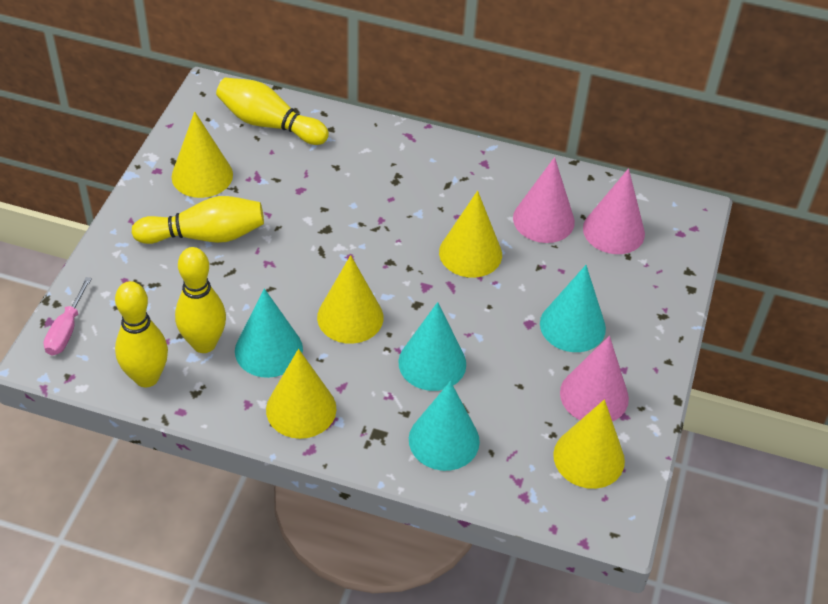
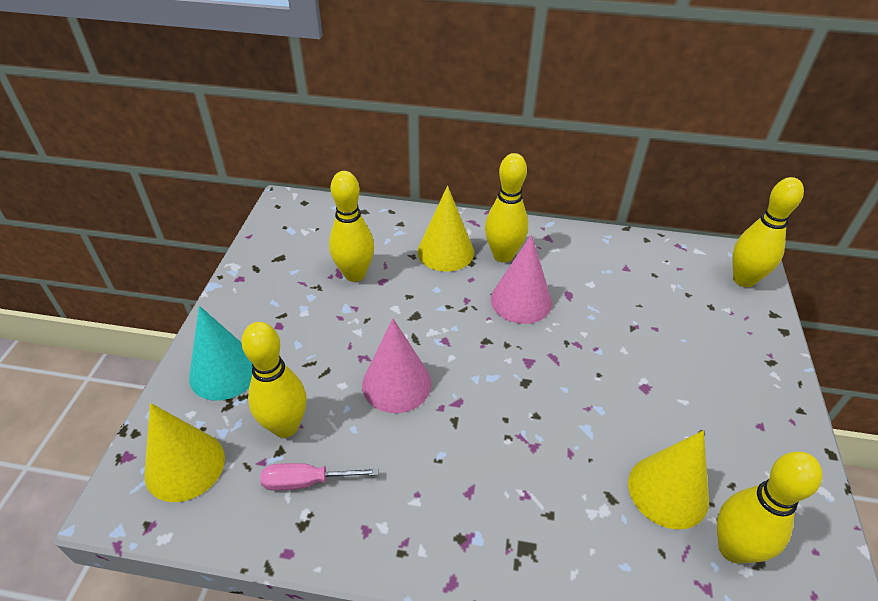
pink cone: [513,157,575,243] [560,336,629,422] [583,168,645,254] = 3 -> [362,318,432,413] [491,234,552,324] = 2
turquoise cone: [235,288,303,378] [398,302,466,391] [409,381,480,471] [540,265,606,352] = 4 -> [189,306,252,401] = 1
yellow bowling pin: [115,281,168,387] [132,196,264,244] [175,247,226,353] [216,78,329,145] = 4 -> [241,322,306,438] [329,171,374,282] [485,153,528,263] [717,451,823,564] [732,177,804,287] = 5
yellow cone: [171,111,233,198] [266,349,336,439] [317,255,383,344] [439,191,502,278] [553,399,625,489] = 5 -> [144,403,225,502] [417,186,474,271] [628,431,709,529] = 3

